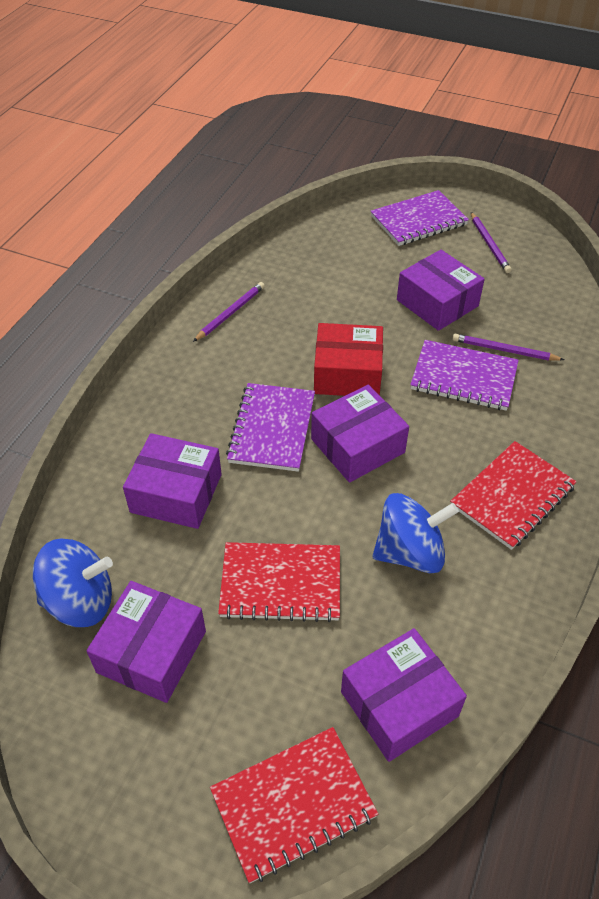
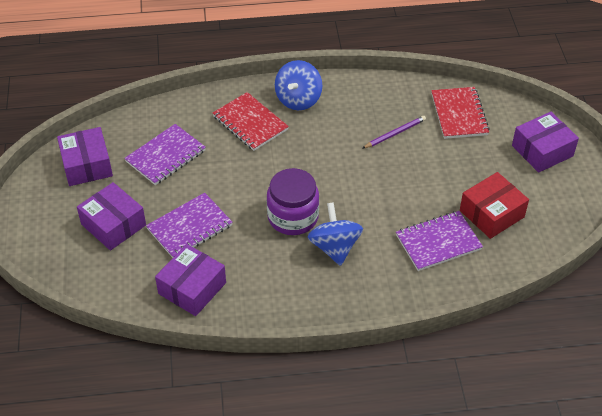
purple box: [87,581,206,703] [123,433,222,529] [311,385,409,483] [341,628,467,762] [397,250,485,331] = 5 -> [57,127,113,186] [77,182,146,250] [155,244,226,316] [512,112,579,173] = 4
purple jar: none = 0 -> [267,168,319,235] = 1
purple pencil: [193,282,265,342] [452,334,564,361] [471,212,512,273] = 3 -> [362,116,426,149] = 1
red notebook: [210,727,378,883] [218,542,340,622] [450,441,577,550] = 3 -> [213,92,289,151] [431,87,490,139] = 2

